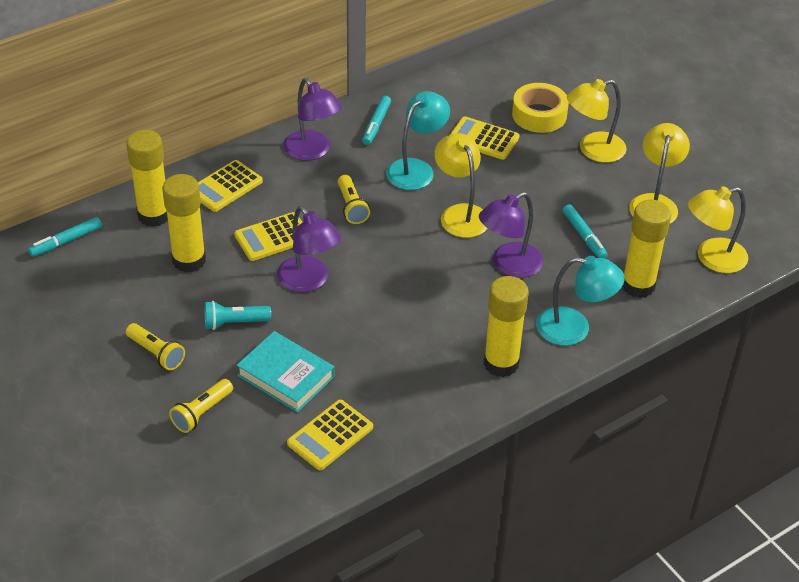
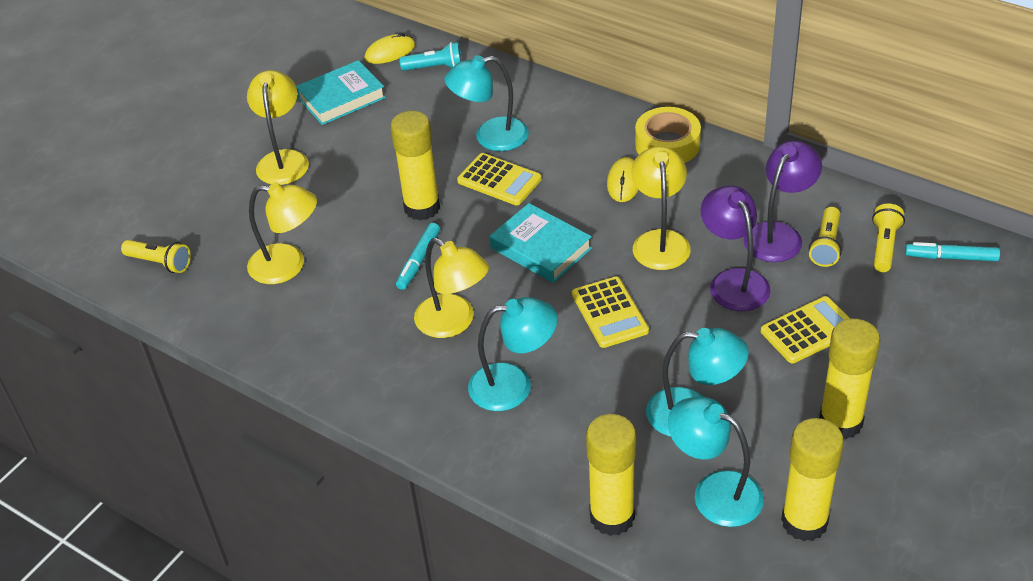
purple lamp: [277,206,341,292] [283,78,342,161] [479,192,543,278] = 3 -> [701,186,771,311] [743,141,822,262] = 2
turquoise book: [236,331,334,412] = 1 -> [296,60,386,125] [490,203,592,283] = 2
turquoise lamp: [386,91,450,190] [536,256,625,346] = 2 -> [444,55,529,151] [468,297,558,411] [646,328,749,437] [668,397,764,527] = 4
turquoise marker: [28,217,102,257] [362,96,391,145] [563,204,608,259] = 3 -> [396,223,440,290] [905,242,1000,261] = 2
yellow calculator: [198,160,263,212] [234,212,302,261] [287,400,373,470] [450,116,519,160] = 4 -> [457,153,542,205] [572,277,649,348] [761,296,850,363] = 3
yellow mouse: none = 0 -> [365,33,416,64] [607,157,639,202] = 2

